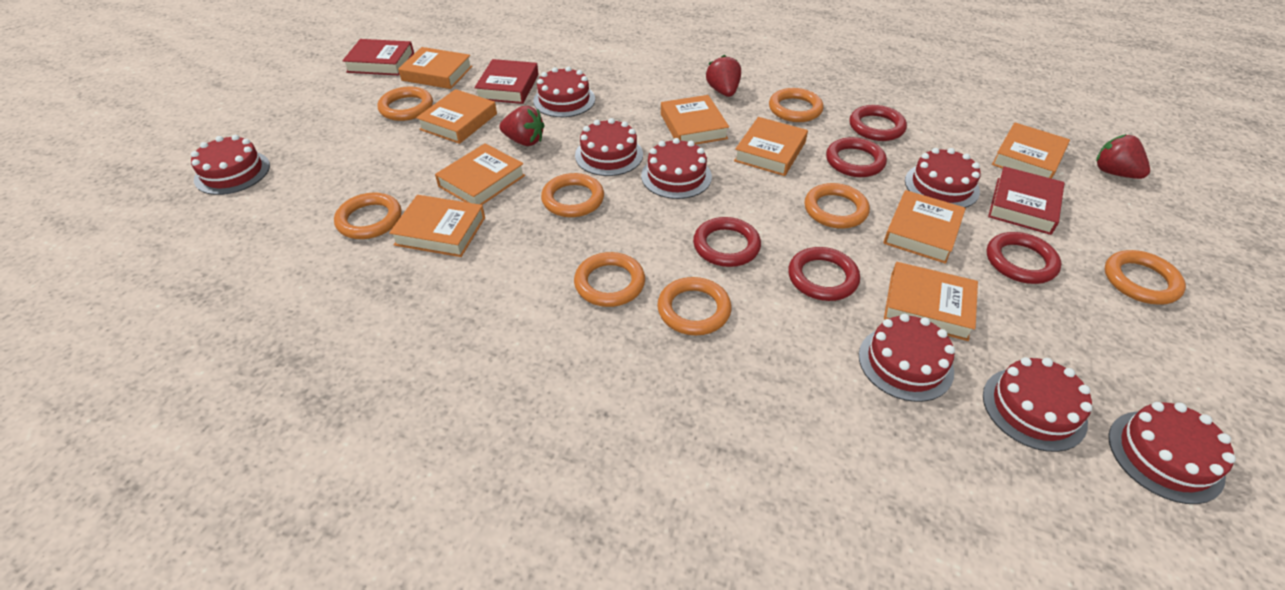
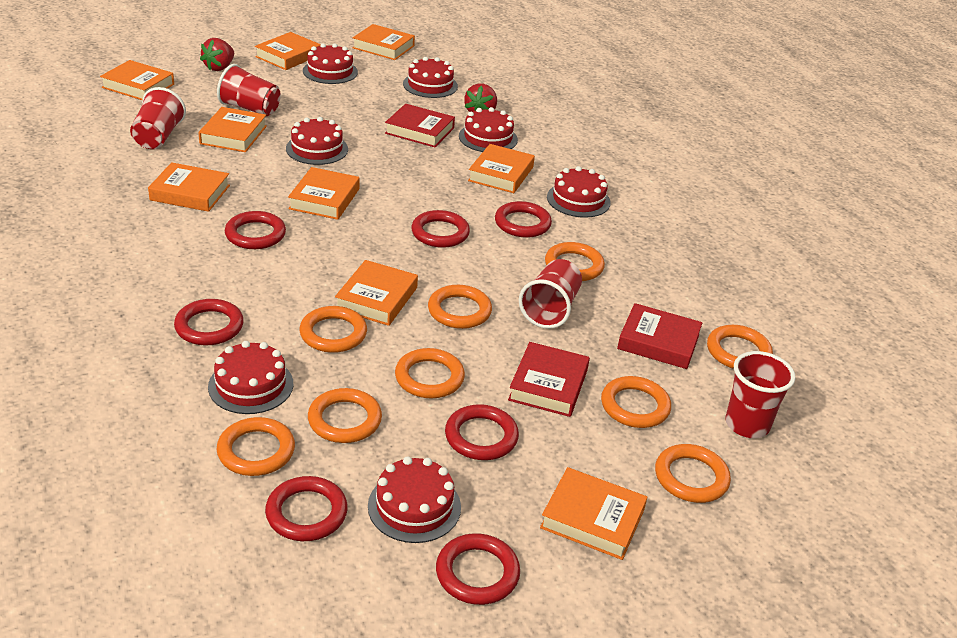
orange ring: [334,193,402,239] [378,86,433,121] [541,173,604,217] [574,252,645,307] [657,277,731,335] [769,88,823,122] [804,183,870,229] [1105,250,1186,305] = 8 -> [216,417,295,476] [300,306,367,353] [308,388,382,443] [395,348,465,398] [428,285,492,329] [545,242,605,281] [601,376,671,428] [655,444,731,503] [707,325,773,369] = 9
red cake: [191,135,270,195] [533,67,595,117] [575,118,643,176] [641,138,712,199] [859,314,955,402] [905,148,981,208] [983,357,1092,452] [1109,402,1236,504] = 8 -> [208,341,293,414] [286,117,348,165] [303,43,358,84] [368,456,461,543] [403,57,458,98] [459,107,518,152] [547,166,611,218] = 7
red cup: none = 0 -> [130,87,186,149] [217,64,281,116] [519,259,582,329] [726,351,795,438] = 4
red ring: [693,217,761,267] [788,247,860,301] [826,137,887,177] [849,105,907,141] [987,232,1061,284] = 5 -> [174,299,244,345] [225,211,286,249] [265,476,348,541] [411,210,470,248] [436,533,520,605] [445,404,519,460] [495,201,552,238] = 7
red strawberry: [499,106,545,146] [706,55,741,97] [1096,134,1150,179] = 3 -> [200,38,234,71] [464,83,497,112] = 2

